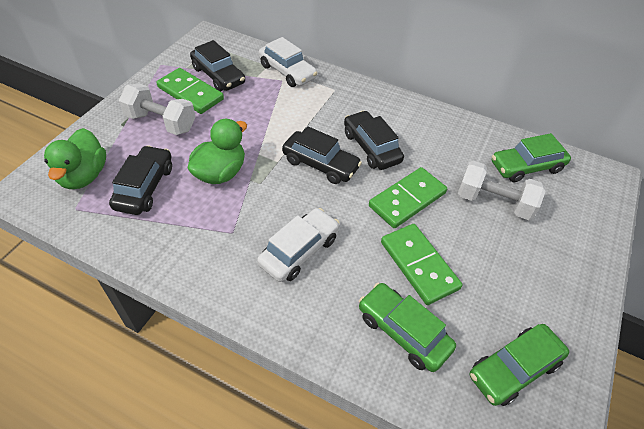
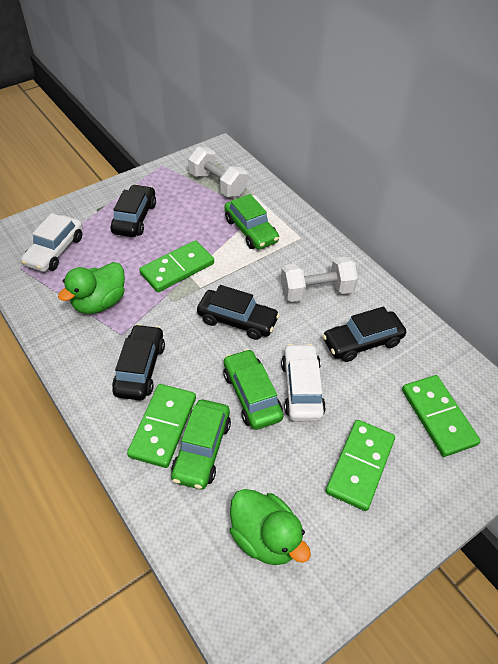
green domino: [156,68,224,114] [369,167,447,228] [381,224,462,305] = 3 -> [127,384,196,468] [139,240,214,292] [326,420,395,511] [402,375,481,457] = 4

